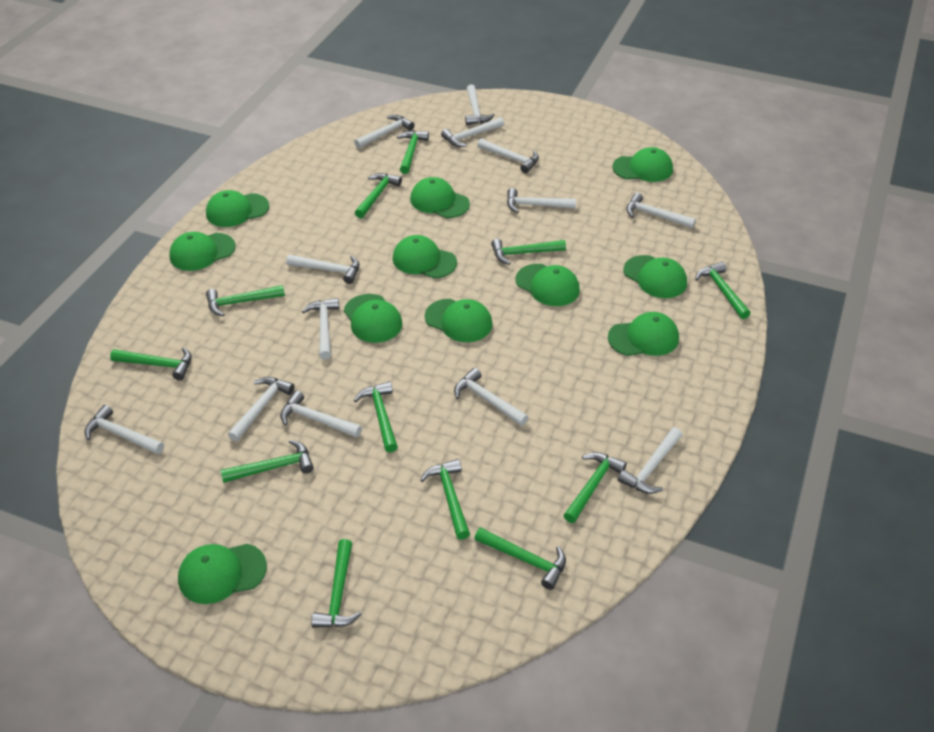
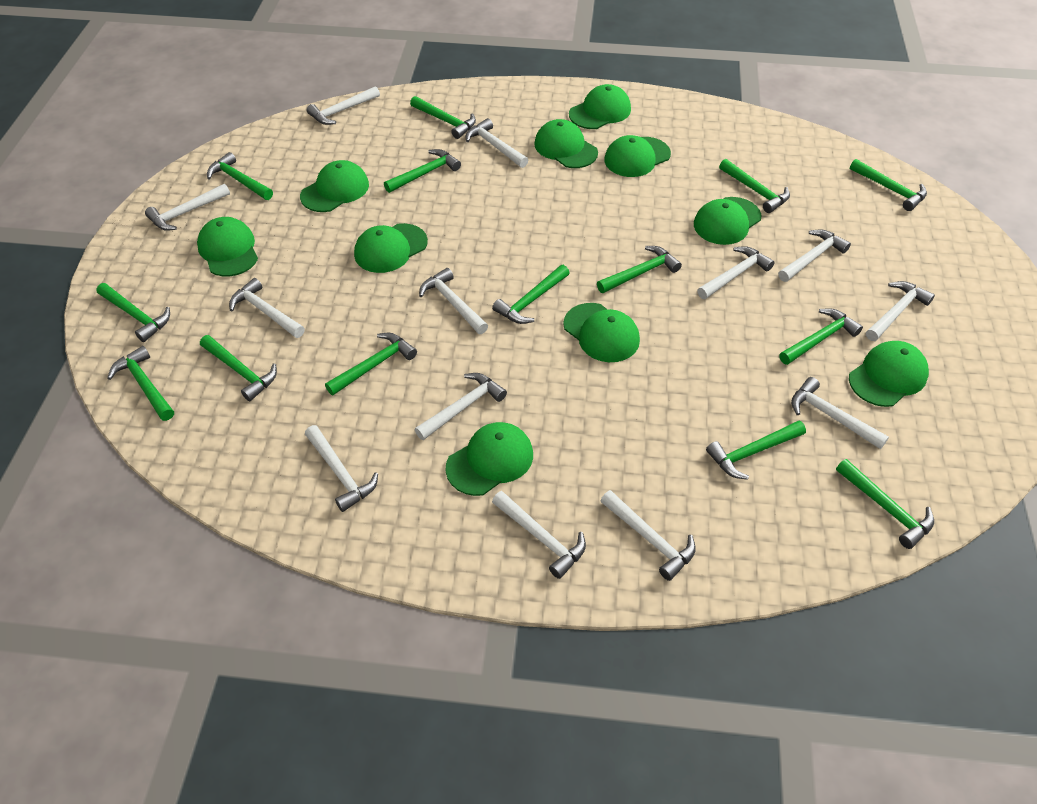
green cap: [169,232,236,271] [178,544,267,604] [206,190,269,227] [344,294,402,343] [393,235,457,279] [410,177,470,218] [425,299,493,342] [516,264,580,306] [608,312,679,356] [613,147,673,182] [624,255,687,298] = 11 -> [197,217,258,277] [300,160,369,212] [354,223,428,273] [446,422,533,496] [534,119,598,168] [563,303,640,362] [569,84,631,129] [604,135,671,177] [694,197,761,245] [849,341,929,407] = 10
green hammer: [110,347,192,380] [206,285,285,316] [221,440,314,483] [311,539,362,628] [354,381,398,453] [355,173,402,218] [397,131,429,174] [420,459,470,540] [474,527,566,590] [491,239,566,265] [563,452,627,523] [695,262,751,319] = 12 -> [96,283,170,342] [107,346,174,421] [200,335,277,401] [207,152,273,200] [325,333,417,395] [384,149,461,193] [410,96,476,139] [492,265,569,324] [597,246,682,293] [706,421,806,480] [719,159,790,213] [779,308,863,365] [836,459,934,549] [850,159,927,211] = 14

